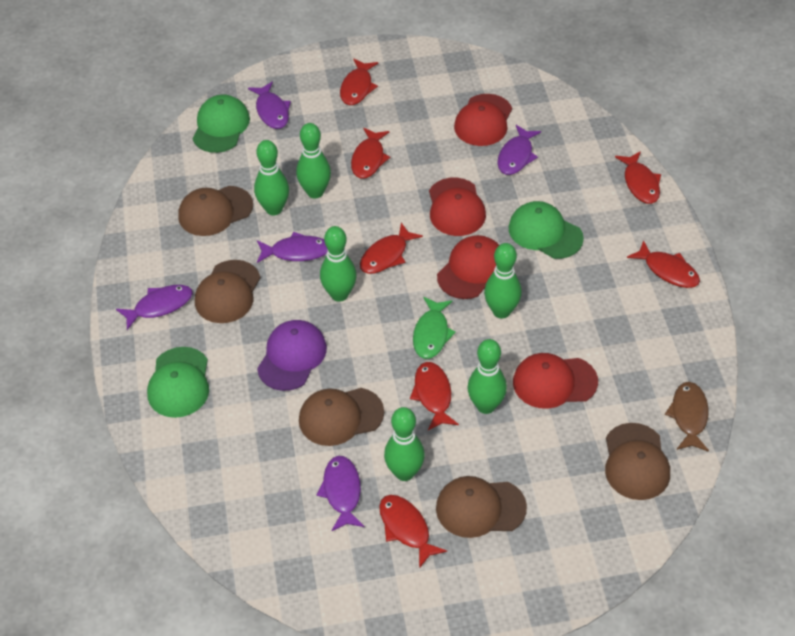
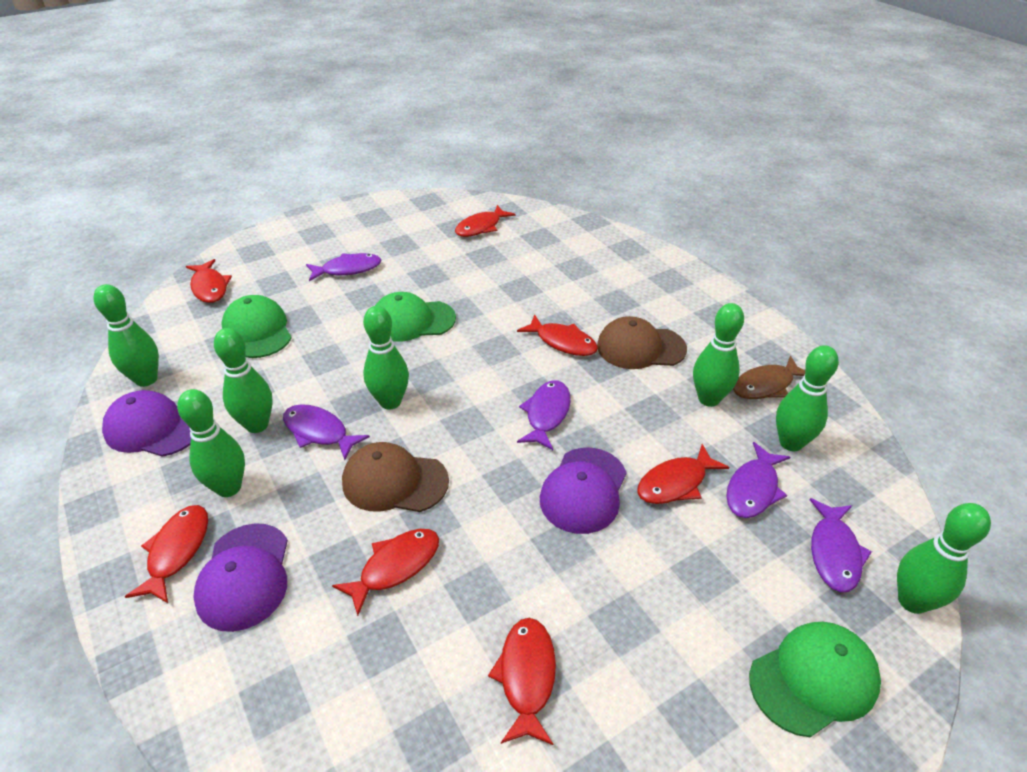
brown cap: [178,186,253,236] [195,260,260,323] [299,388,384,446] [436,476,527,538] [605,423,670,500] = 5 -> [342,442,449,512] [597,316,687,369] = 2
green bowling pin: [254,140,289,215] [296,123,331,198] [320,226,357,302] [384,407,425,481] [468,339,507,414] [484,243,522,319] = 6 -> [93,284,159,387] [177,389,245,497] [214,328,273,433] [363,306,409,409] [693,303,744,407] [776,345,839,451] [897,503,991,614] = 7
green fish: [413,297,456,359] = 1 -> none = 0
purple cap: [257,320,327,391] = 1 -> [102,390,191,457] [193,523,288,632] [540,448,627,534] = 3
red cap: [429,177,486,236] [437,235,499,299] [454,94,512,146] [513,353,598,409] = 4 -> none = 0

